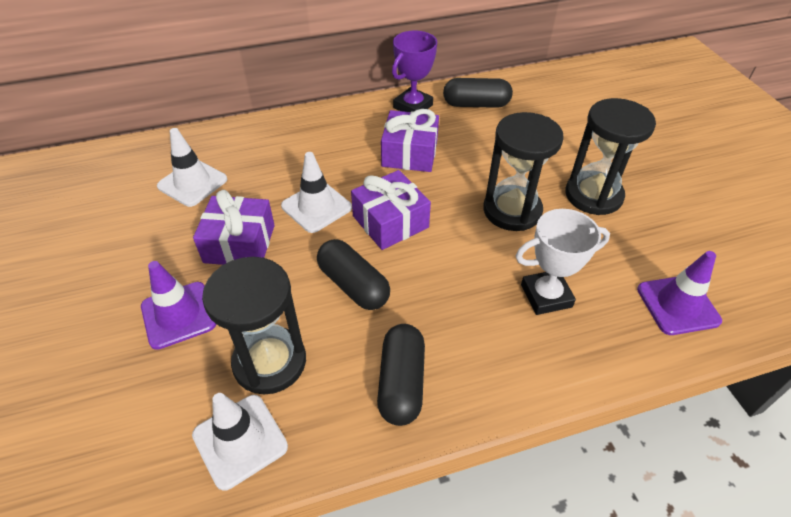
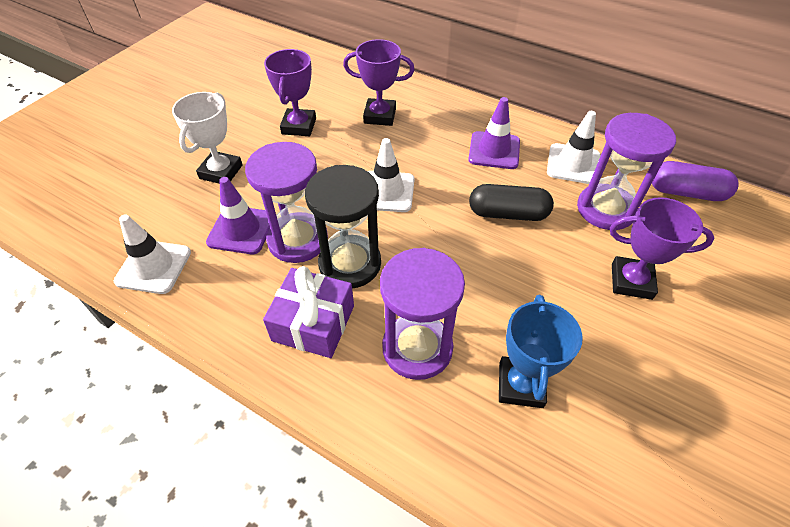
black capsule: [317,239,390,310] [377,324,425,426] [443,78,513,108] = 3 -> [469,184,554,221] = 1
black hourglass: [202,257,306,395] [483,112,564,231] [565,98,656,215] = 3 -> [305,165,381,288] = 1
blue trophy: none = 0 -> [499,295,583,408] = 1
purple capsule: none = 0 -> [652,161,738,201] = 1
purple gift: [193,190,275,265] [351,170,431,250] [381,109,439,172] = 3 -> [263,266,354,358] = 1
purple hourglass: none = 0 -> [245,142,328,263] [380,248,465,380] [577,113,676,230] = 3
purple trophy: [392,30,437,112] = 1 -> [264,49,316,136] [343,39,415,126] [610,197,714,300] = 3

